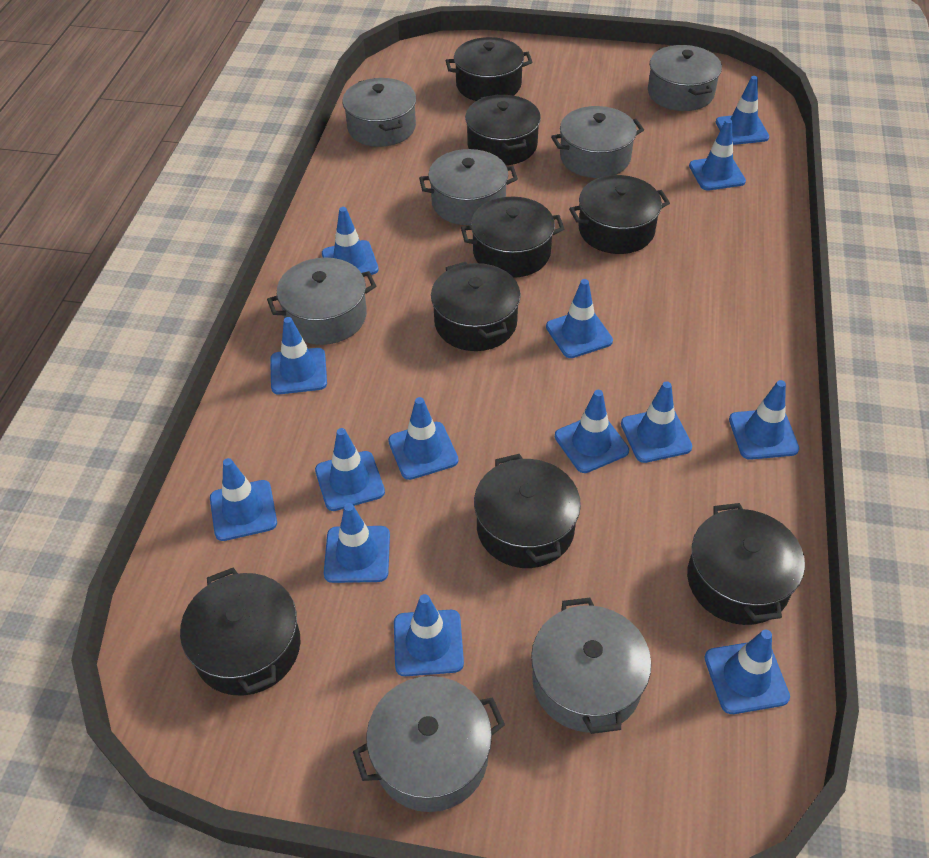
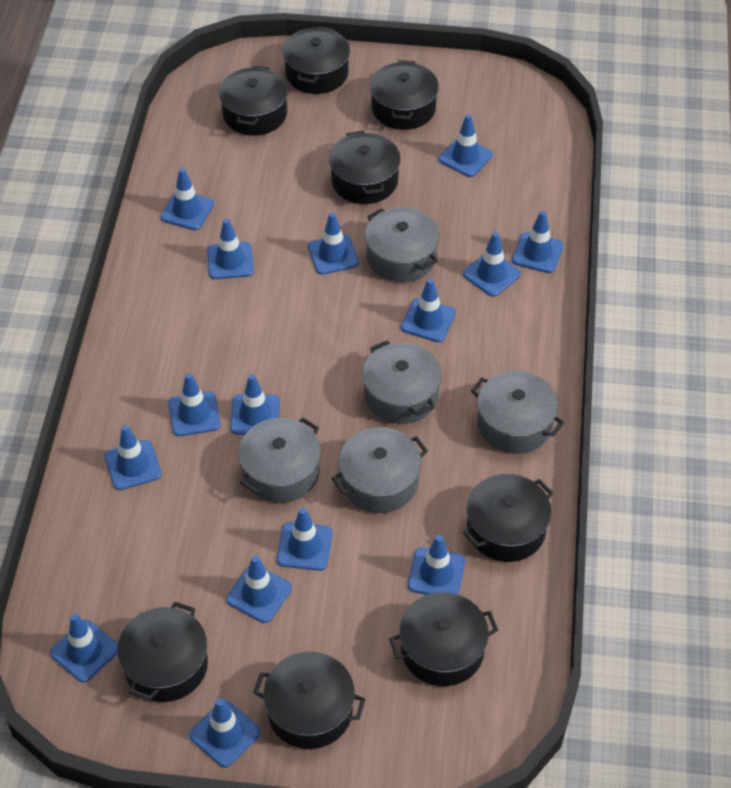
blue traffic cone: [210,458,277,541] [270,317,327,394] [315,428,385,511] [322,207,378,275] [324,503,390,583] [388,397,458,480] [394,594,464,676] [546,279,613,358] [555,390,629,473] [621,381,692,463] [689,119,746,191] [705,630,790,714] [716,76,769,145] [729,380,799,460] = 14 -> [50,614,118,683] [104,425,162,490] [160,168,214,230] [168,373,221,436] [189,698,261,768] [207,219,254,279] [226,556,292,623] [230,374,280,435] [277,508,333,571] [308,212,359,275] [401,279,456,342] [408,535,465,595] [439,114,493,177] [463,232,521,297] [512,211,564,273] = 15
grey pot: [267,258,376,345] [343,78,416,147] [353,676,505,812] [419,149,518,225] [531,598,651,734] [551,106,644,178] [648,45,722,111] = 7 -> [239,418,321,503] [332,427,428,513] [362,340,442,424] [365,207,439,282] [471,371,564,454] = 5

